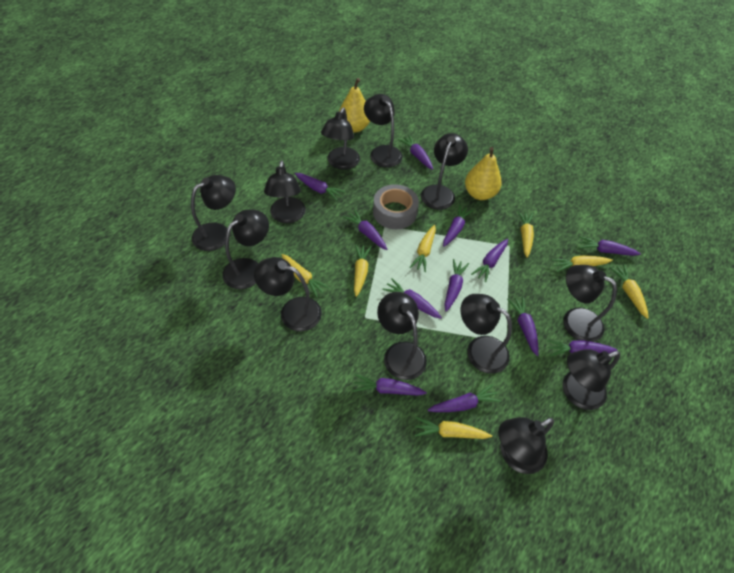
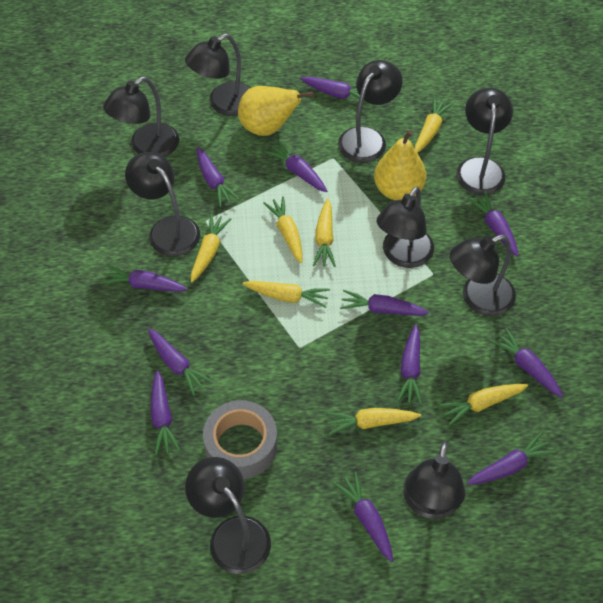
black lamp: [191,175,236,251] [222,209,269,290] [254,257,322,331] [264,160,306,223] [321,108,360,170] [364,94,403,168] [377,292,427,380] [421,133,468,210] [461,294,512,374] [499,417,554,474] [562,349,620,410] [563,265,617,342] = 12 -> [103,77,179,157] [125,152,200,257] [185,34,251,116] [185,457,271,574] [338,60,403,163] [377,186,434,268] [403,441,465,519] [450,235,516,316] [456,88,513,195] = 9

